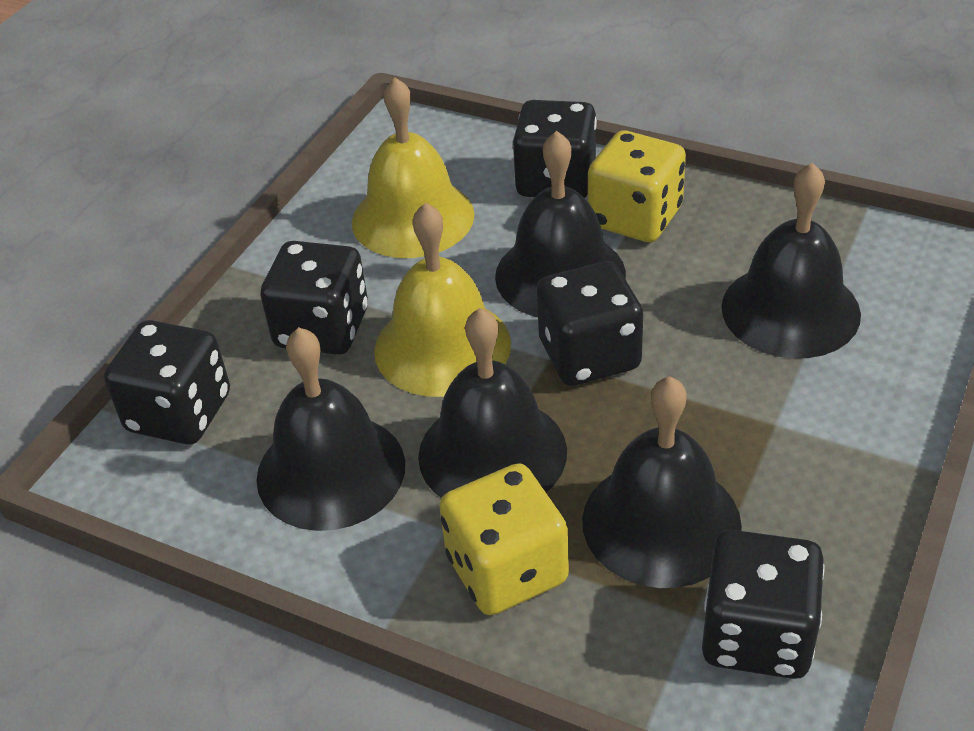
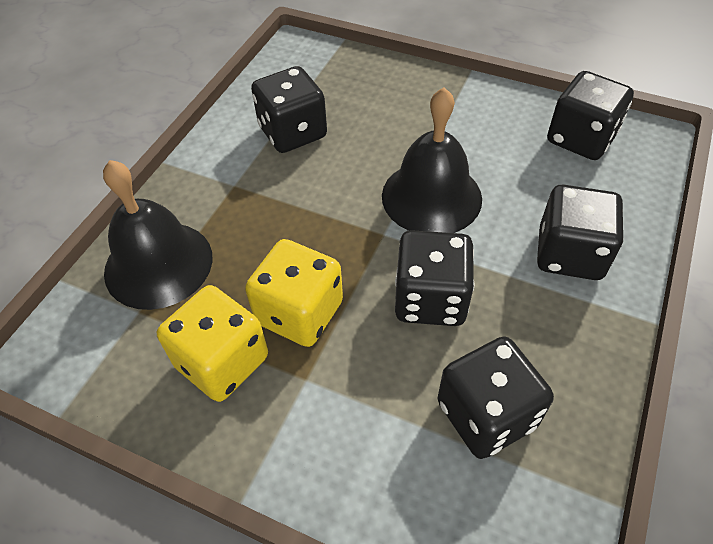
black bell: [256,327,405,531] [418,308,567,498] [495,131,626,317] [582,376,742,588] [721,163,861,359] = 5 -> [103,160,212,310] [382,87,482,233] = 2
yellow bell: [352,77,474,258] [374,202,511,397] = 2 -> none = 0

